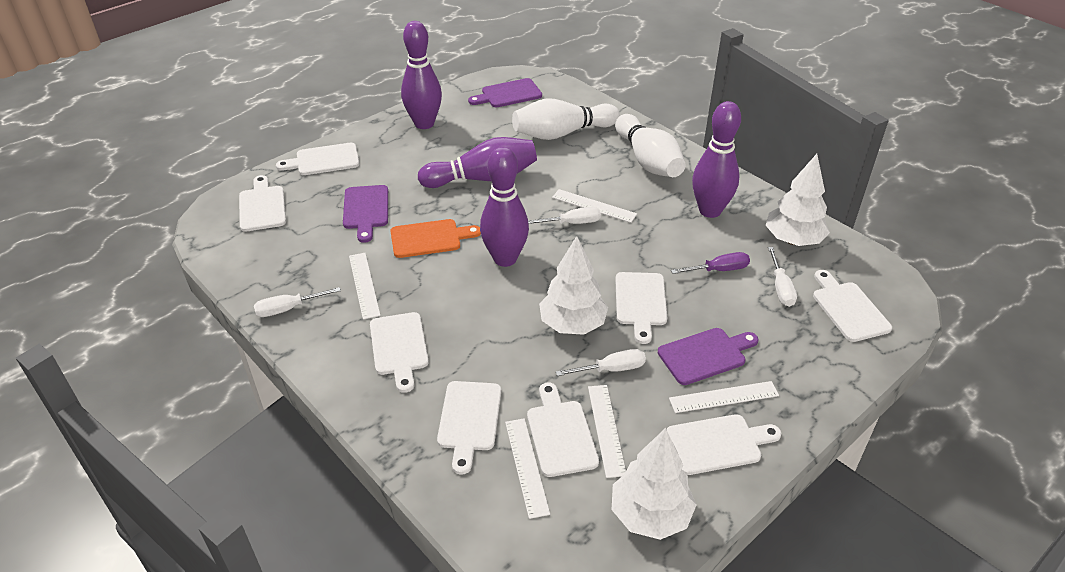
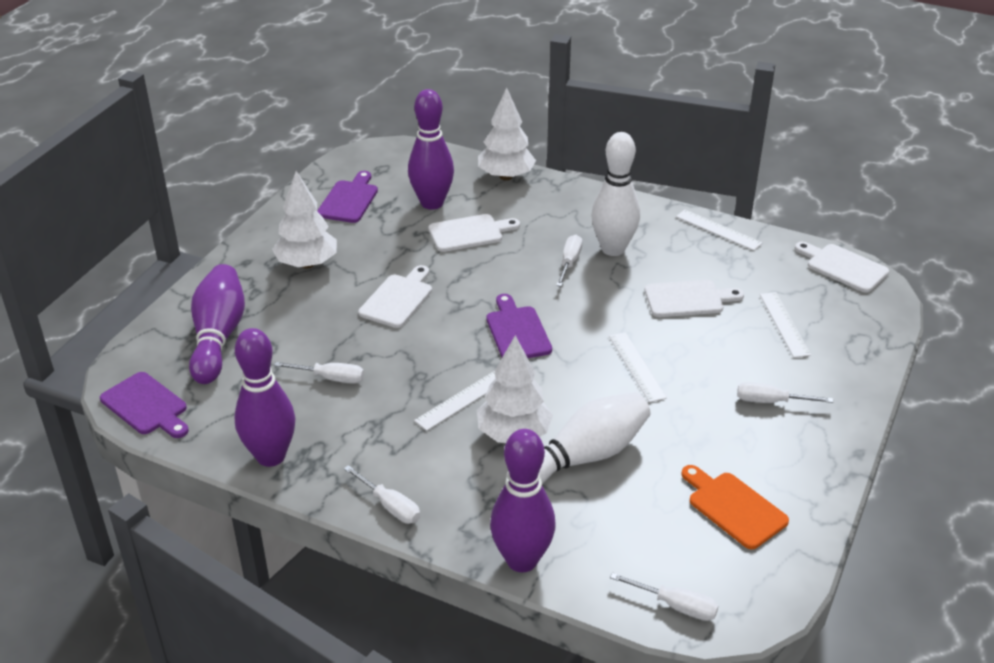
purple screwdriver: [671,252,750,274] = 1 -> none = 0
white cutting board: [239,175,286,232] [276,143,360,175] [370,312,429,393] [437,381,501,475] [527,383,599,477] [615,272,667,344] [667,414,781,475] [813,270,892,342] = 8 -> [359,265,432,328] [428,214,520,252] [644,280,744,317] [795,242,889,293] = 4
white ruler: [349,253,381,320] [505,418,550,519] [552,189,637,223] [588,385,626,478] [669,381,779,413] = 5 -> [414,371,496,431] [609,332,667,403] [676,209,762,251] [760,292,811,358] = 4
white screwdriver: [254,287,341,317] [528,207,601,224] [556,349,646,376] [768,247,797,307] = 4 -> [274,362,364,384] [344,465,420,524] [556,235,583,287] [610,572,718,621] [737,382,833,403] = 5

